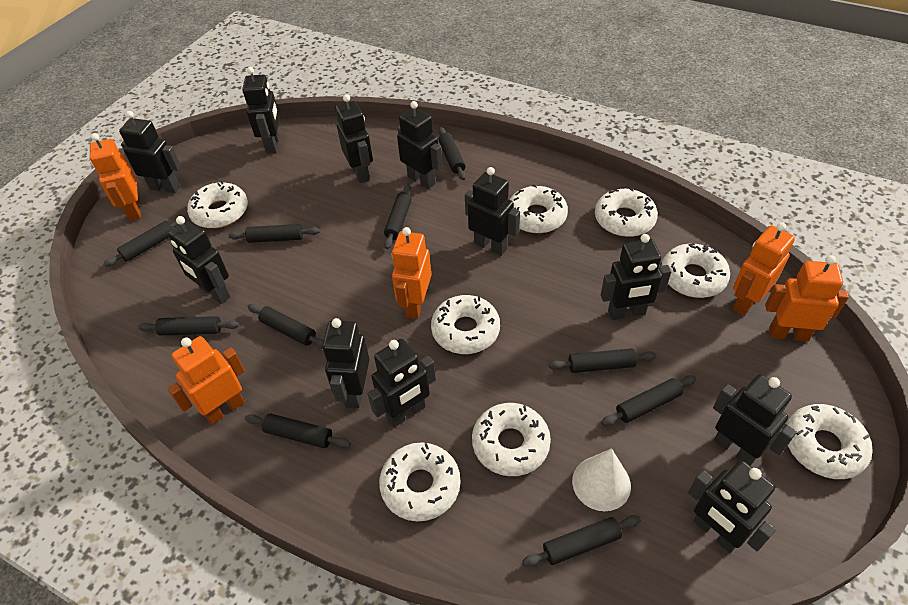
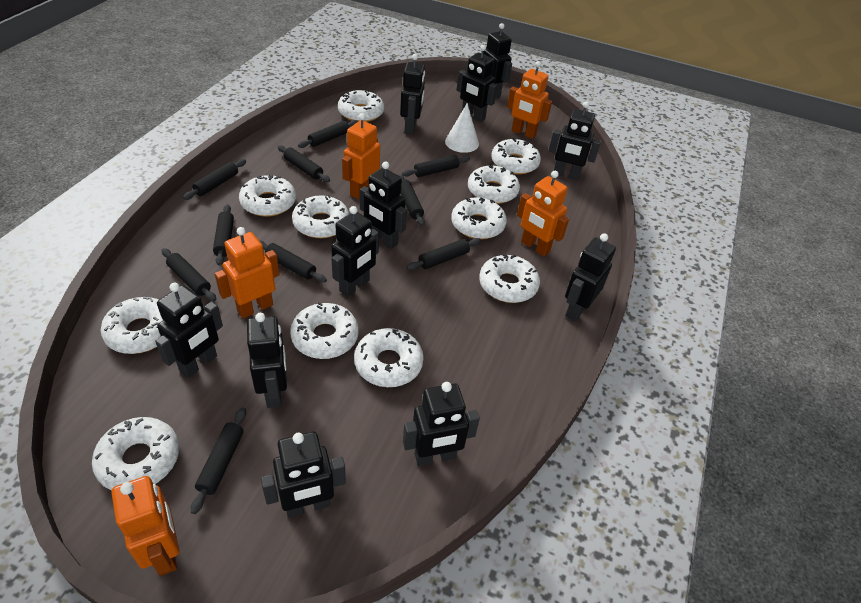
white donut: [187,181,248,228] [379,442,461,522] [431,295,500,354] [472,403,551,476] [510,185,568,233] [595,188,658,237] [662,243,730,298] [786,404,873,479] = 8 -> [92,417,179,490] [101,297,163,354] [239,174,296,217] [290,302,359,359] [292,195,349,238] [338,90,384,122] [354,328,424,387] [451,197,507,239] [468,164,520,204] [479,254,540,303] [491,138,541,174] = 11

